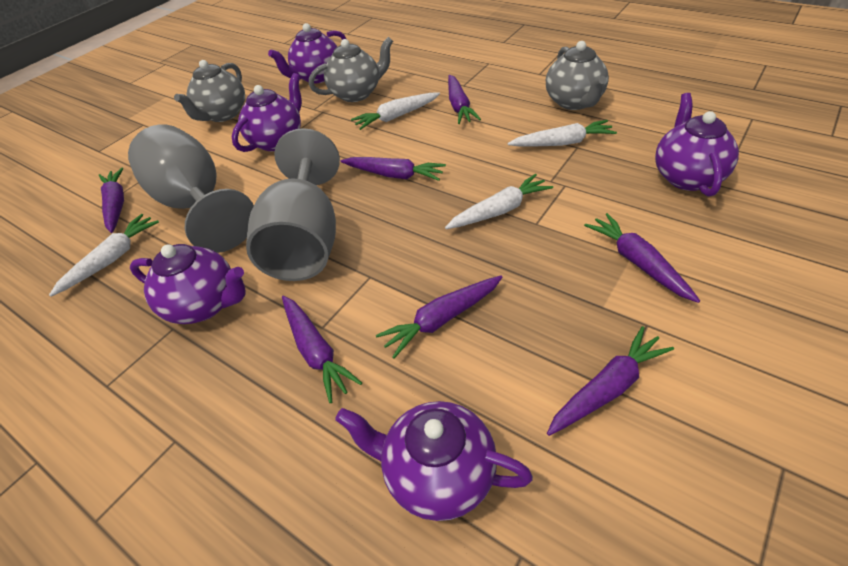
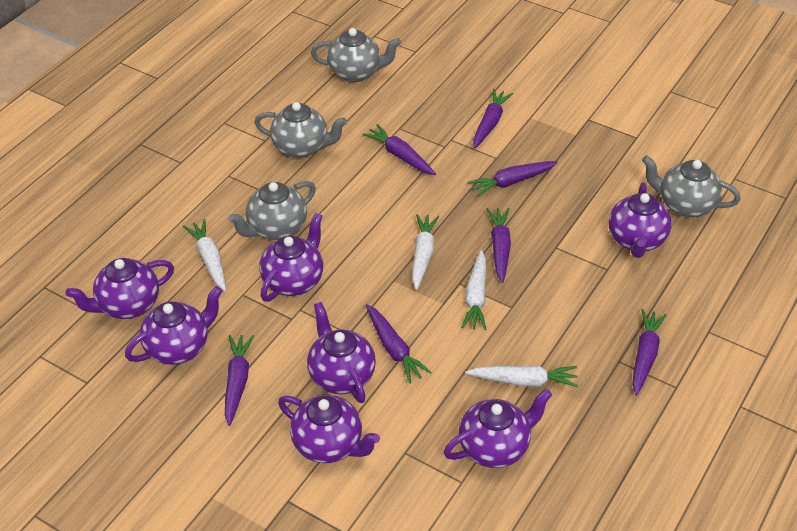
grey goblet: [128,124,254,253] [246,128,340,281] = 2 -> none = 0
grey teapot: [174,60,245,122] [309,37,393,102] [546,41,609,110] = 3 -> [228,181,316,240] [254,102,347,158] [311,28,401,82] [642,155,741,217] = 4
purple teapot: [130,244,246,324] [232,73,302,152] [268,23,346,84] [335,401,533,521] [655,93,739,197] = 5 -> [65,258,174,319] [125,286,222,365] [259,213,323,302] [278,395,380,463] [307,302,376,403] [444,389,552,468] [608,182,672,258] = 7

